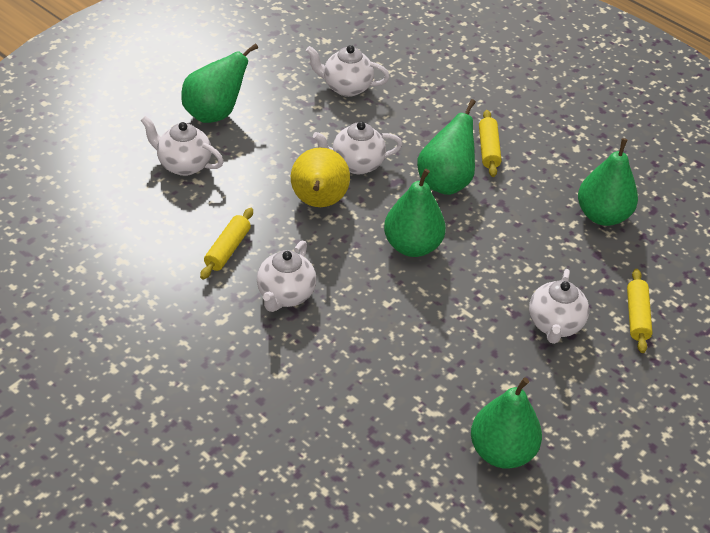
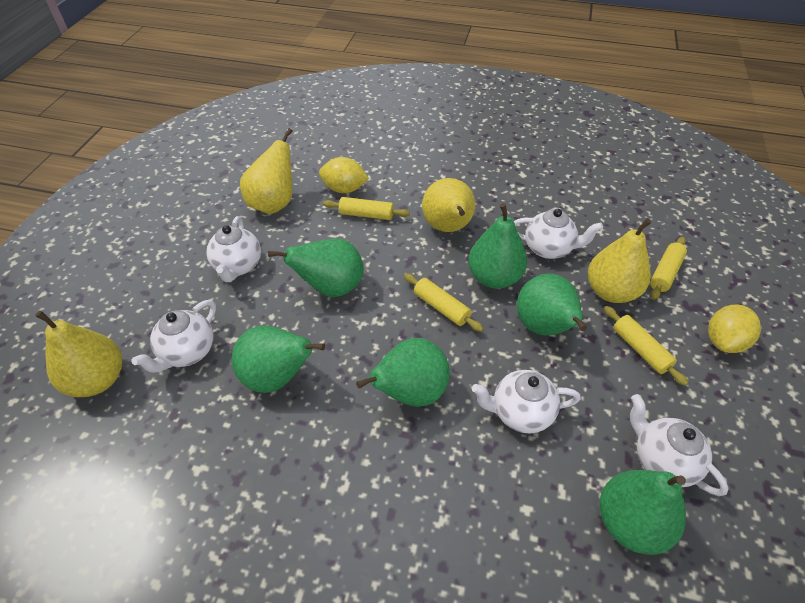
green pear: [181,43,258,123] [384,169,446,257] [417,99,476,195] [471,377,542,469] [578,138,638,226] = 5 -> [232,326,325,393] [268,238,364,297] [356,338,450,407] [468,203,527,289] [517,273,587,336] [600,470,686,555] = 6
yellow lemon: none = 0 -> [319,157,369,193] [708,305,761,353] = 2
yellow pear: [291,147,350,207] = 1 -> [35,311,122,397] [240,128,293,214] [422,178,475,232] [588,219,651,303] = 4
yellow rolling pin: [200,208,253,279] [479,110,502,177] [627,269,653,353] = 3 -> [323,197,410,220] [404,273,484,332] [604,306,688,386] [650,237,687,300] = 4

